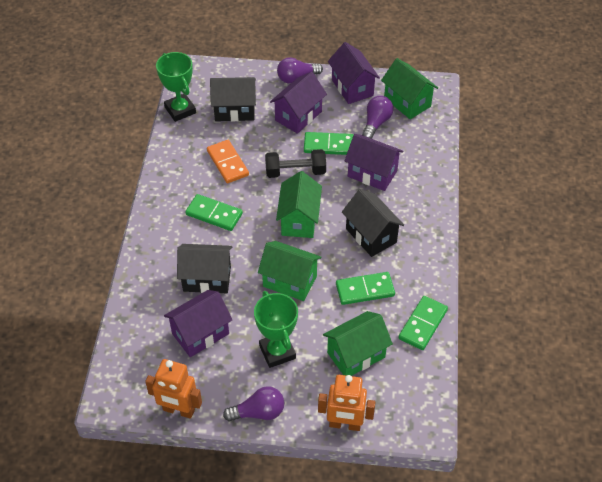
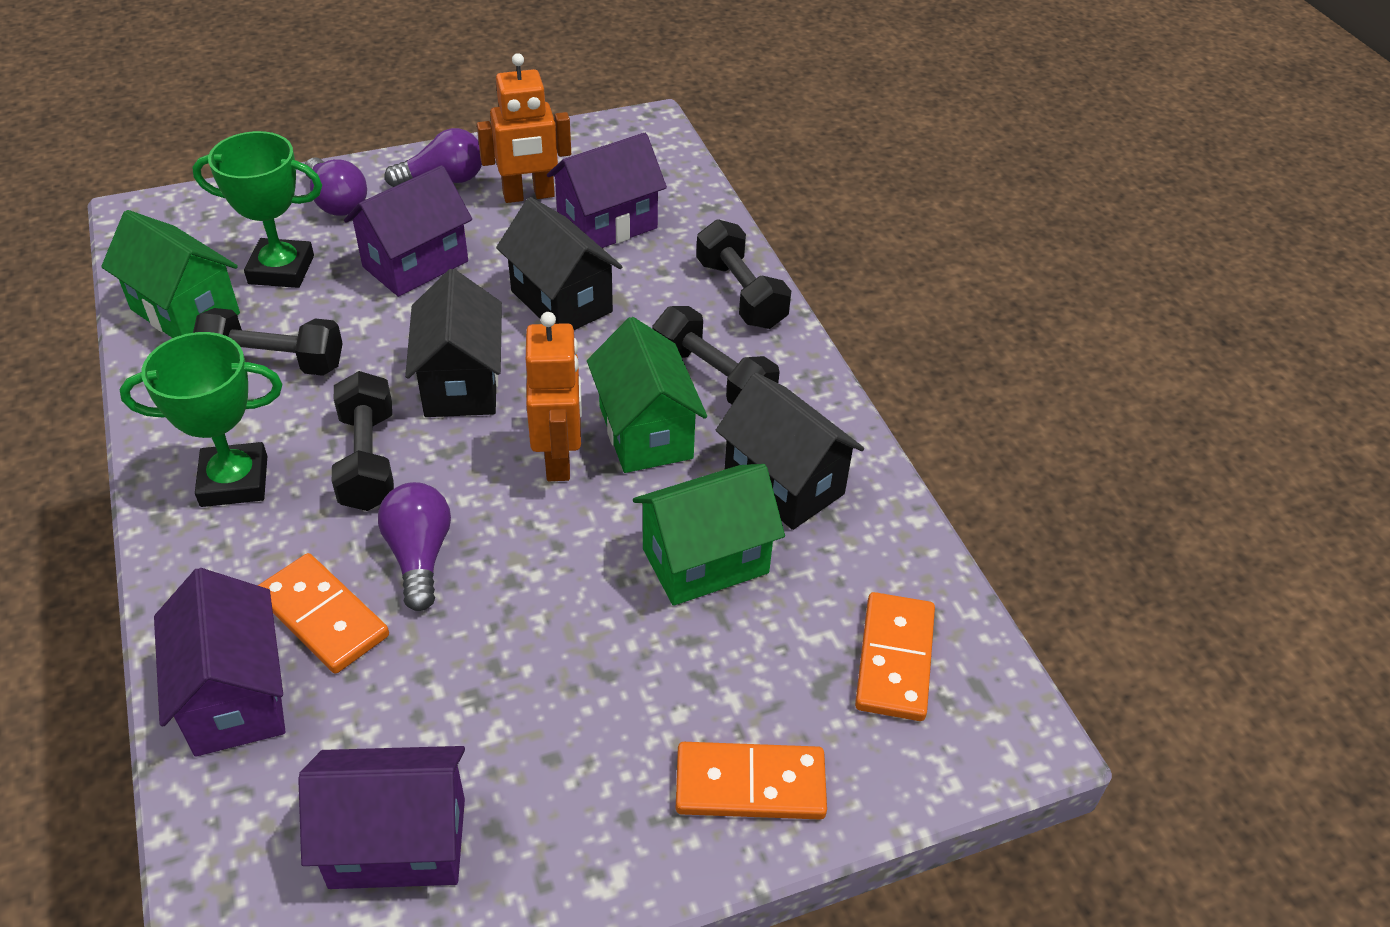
black dumbbell: [265,149,326,178] = 1 -> [193,308,343,376] [332,371,394,511] [653,306,780,404] [696,219,791,329] = 4
green domino: [185,194,243,231] [304,132,353,155] [336,272,395,305] [399,296,448,350] = 4 -> none = 0
green house: [258,241,321,301] [276,171,322,238] [323,311,393,376] [381,58,438,119] = 4 -> [101,210,240,338] [587,317,707,473] [633,464,785,606] = 3
orange domino: [207,140,249,183] = 1 -> [258,553,389,674] [676,742,827,820] [855,592,935,721] = 3

